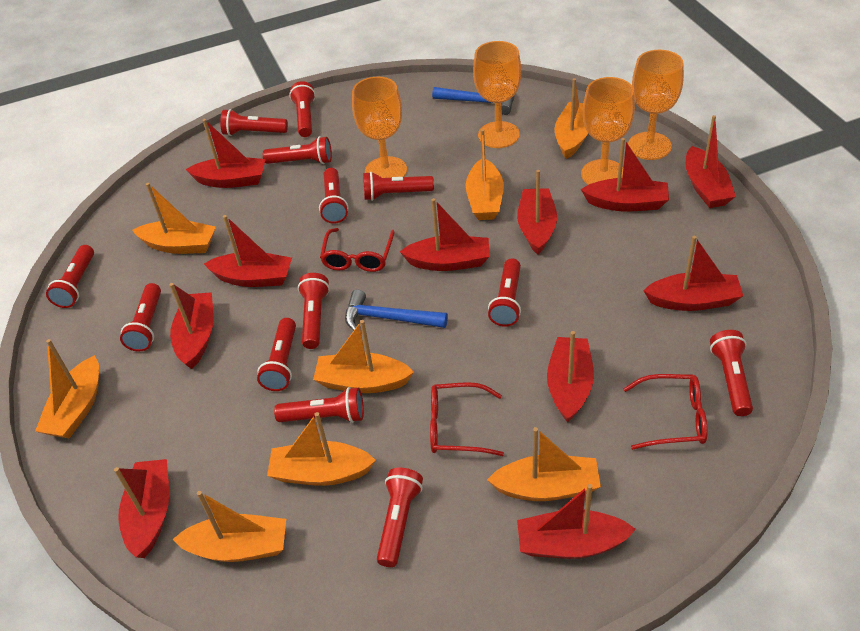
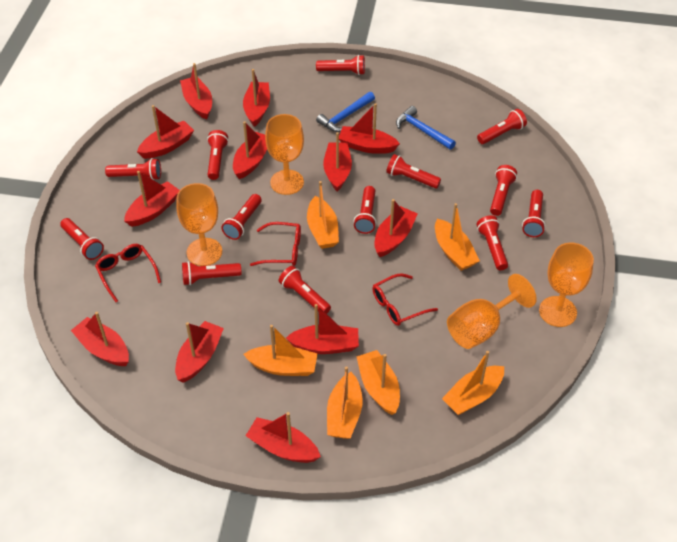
orange boat: [35,339,99,438] [132,183,216,254] [173,491,286,562] [267,412,376,486] [313,320,414,393] [466,129,504,220] [487,427,601,501] [555,78,588,159] = 8 -> [243,325,318,376] [307,181,339,249] [327,366,363,439] [356,350,400,415] [435,203,480,271] [442,351,504,415] = 6
red boat: [114,459,169,558] [169,283,214,369] [185,119,266,188] [204,215,292,287] [400,198,490,271] [517,170,557,255] [517,484,636,559] [547,331,594,422] [581,138,669,211] [643,236,743,311] [686,115,736,208] = 11 -> [71,312,129,366] [124,171,180,227] [137,105,194,159] [175,321,224,383] [180,63,212,120] [233,121,267,179] [243,69,270,127] [246,412,321,463] [286,304,359,354] [323,132,352,192] [339,103,400,154] [374,199,418,257] = 12

